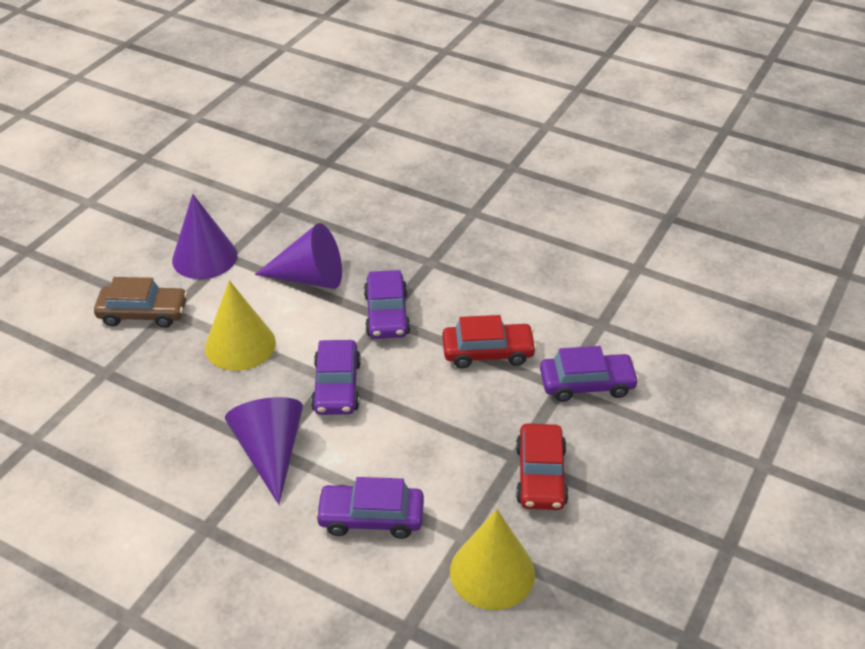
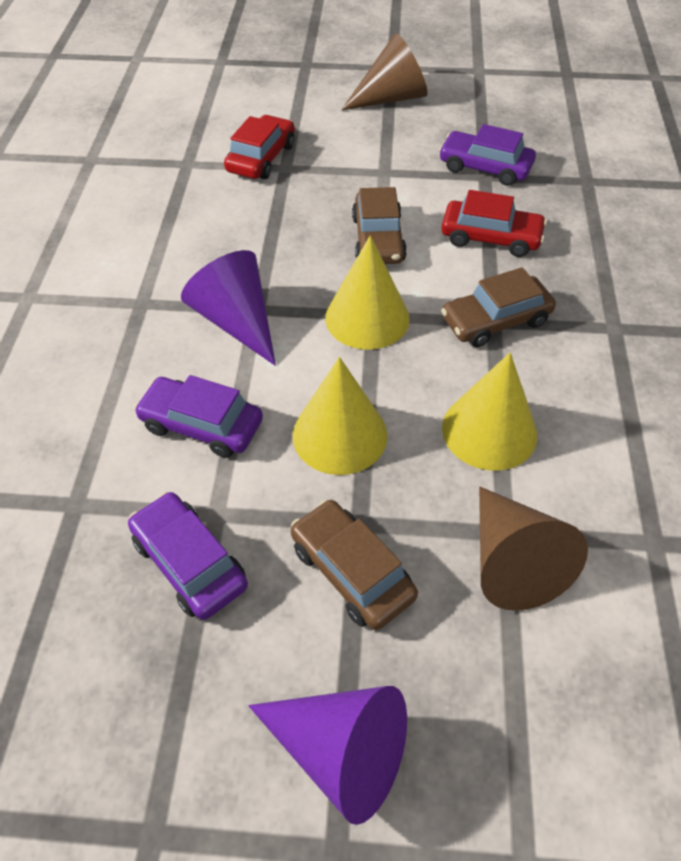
brown car: [94,277,188,328] = 1 -> [291,499,418,630] [352,187,407,264] [441,267,556,347] = 3
brown cone: none = 0 -> [341,33,428,110] [479,487,588,611] = 2
purple car: [311,340,361,415] [315,477,424,539] [364,270,410,339] [540,346,639,402] = 4 -> [128,492,248,620] [134,375,263,458] [439,124,536,186] = 3
purple cone: [172,194,237,279] [225,397,303,505] [255,223,342,289] = 3 -> [181,250,276,366] [249,686,407,825] = 2
yellow cone: [205,280,276,371] [450,509,535,610] = 2 -> [293,357,388,475] [325,235,410,350] [442,353,537,471] = 3

